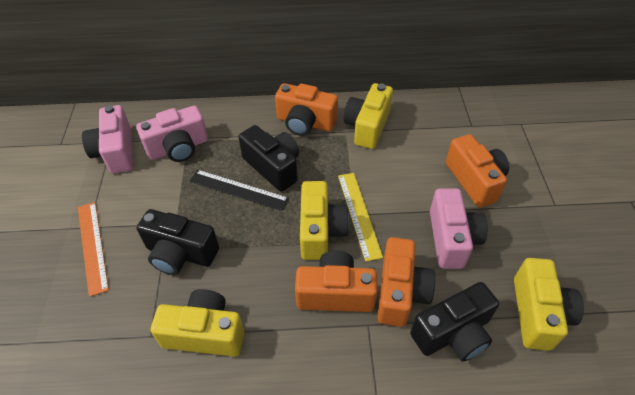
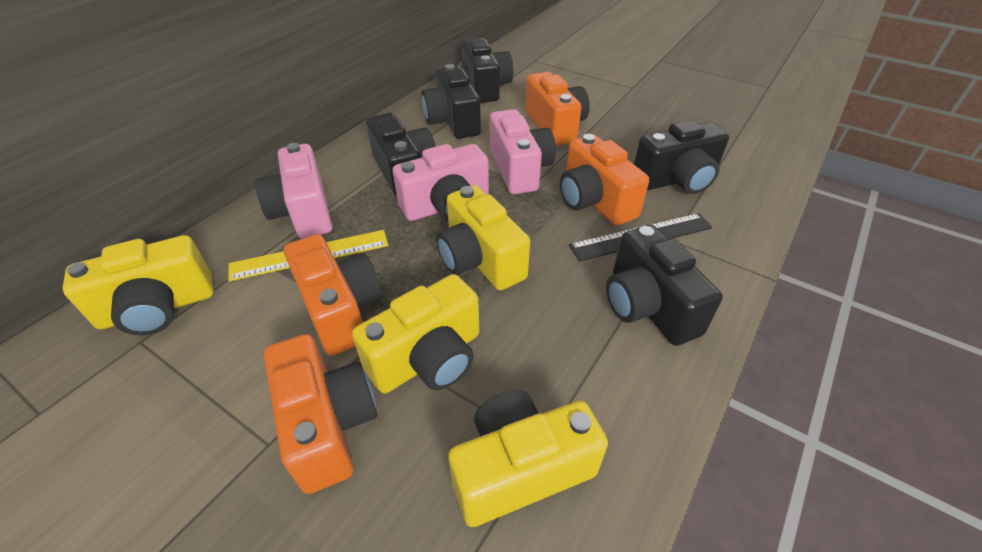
black camera: [137,209,219,275] [238,125,299,192] [410,282,499,362] = 3 -> [366,112,436,197] [422,64,481,139] [461,38,513,103] [606,225,723,346] [634,120,729,194] = 5
orange ruler: [78,202,109,297] = 1 -> none = 0

